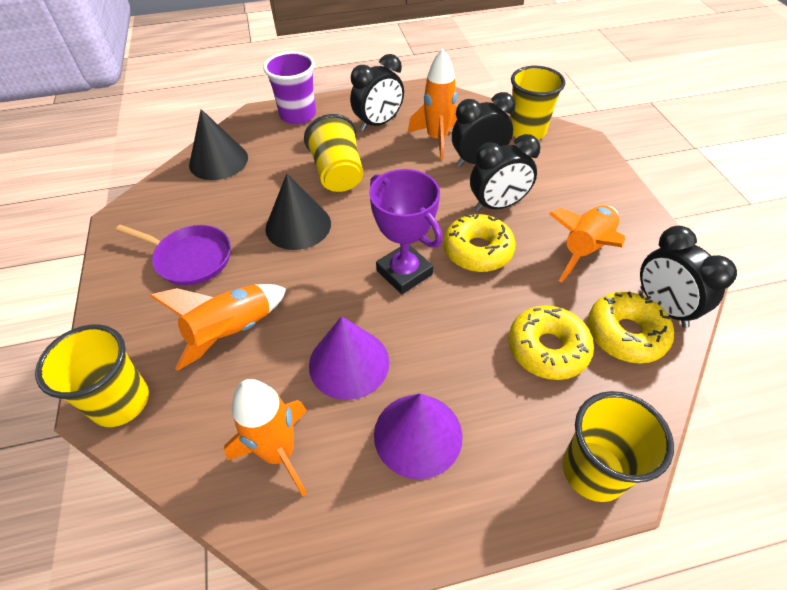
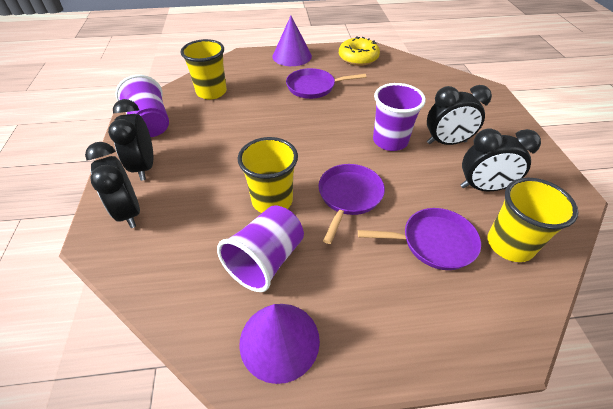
black cone: [189,109,248,180] [265,174,331,250] = 2 -> none = 0
orange rocket: [150,284,286,371] [224,379,307,496] [408,49,457,160] [549,206,625,283] = 4 -> none = 0
purple cup: [263,51,316,124] = 1 -> [115,75,169,137] [217,205,304,292] [373,83,426,151] = 3
purple pan: [115,225,231,286] = 1 -> [286,68,366,99] [319,164,385,244] [358,208,481,270] = 3
purple trophy: [369,169,443,294] = 1 -> none = 0
yellow cup: [35,325,149,427] [304,114,363,192] [510,66,566,139] [562,391,674,502] = 4 -> [181,39,227,100] [238,137,298,213] [488,178,579,262] = 3
yellow donut: [443,213,516,272] [509,305,594,380] [588,291,674,364] = 3 -> [339,36,380,66] = 1

